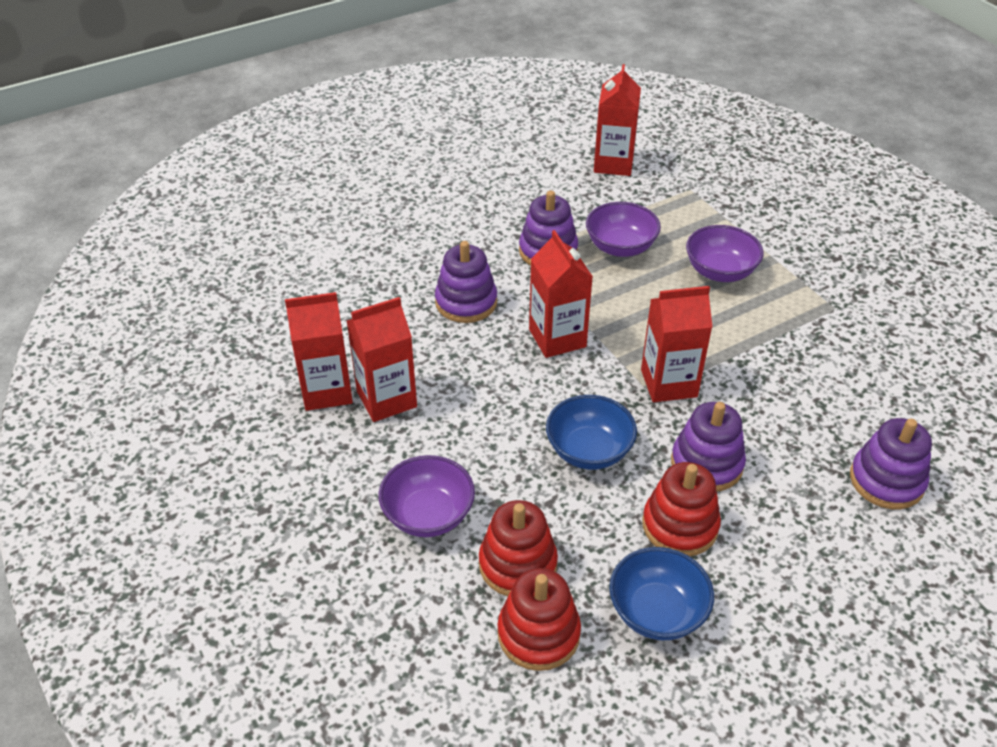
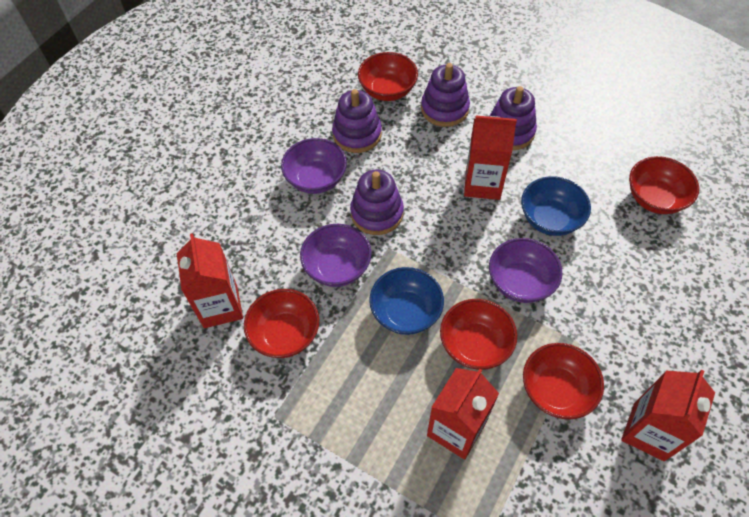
red bowl: none = 0 -> [244,289,319,358] [358,52,418,101] [440,299,517,370] [523,343,604,419] [629,156,699,214] = 5
red carton: [285,292,353,411] [347,297,417,422] [529,230,593,358] [594,64,641,176] [641,286,712,402] = 5 -> [177,233,243,328] [427,368,499,460] [464,116,517,200] [621,370,715,461] = 4
red stacking toy: [479,500,558,596] [498,568,581,671] [642,462,721,556] = 3 -> none = 0

